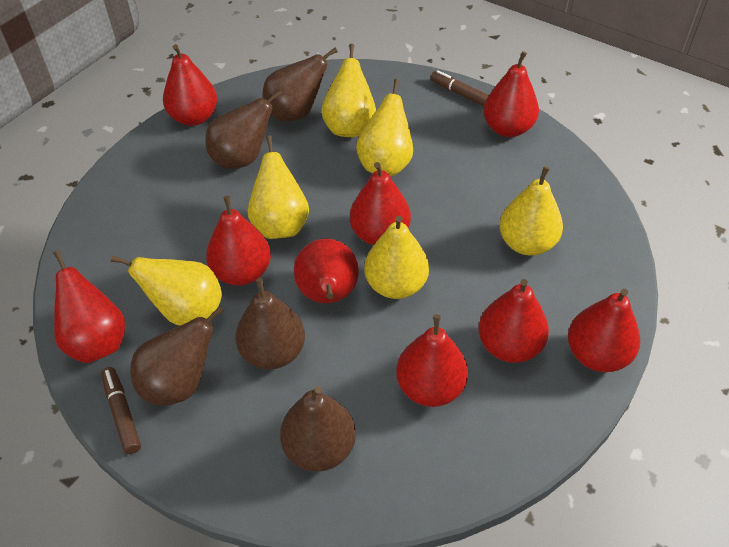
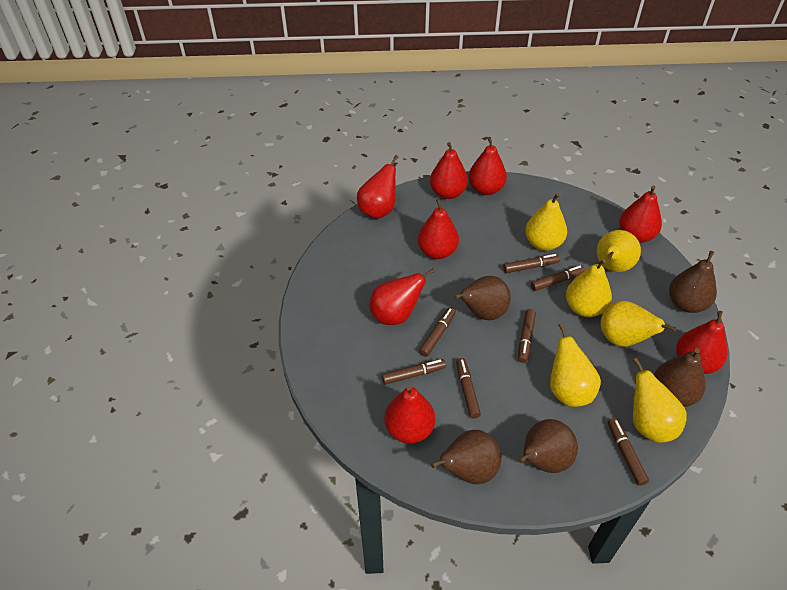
brown marker: [101,367,141,454] [430,70,489,106] = 2 -> [382,359,446,385] [419,307,456,357] [456,358,481,418] [503,254,560,273] [518,309,536,363] [531,265,585,291] [608,418,649,486] = 7
red pear: [53,250,125,363] [163,44,218,126] [206,196,271,286] [294,239,359,303] [350,162,411,245] [396,314,468,407] [479,279,549,363] [483,51,539,137] [568,289,640,372] = 9 -> [357,155,398,219] [370,268,435,325] [385,385,435,444] [418,199,459,259] [430,142,468,199] [468,137,507,195] [619,186,662,243] [676,311,728,374] = 8

